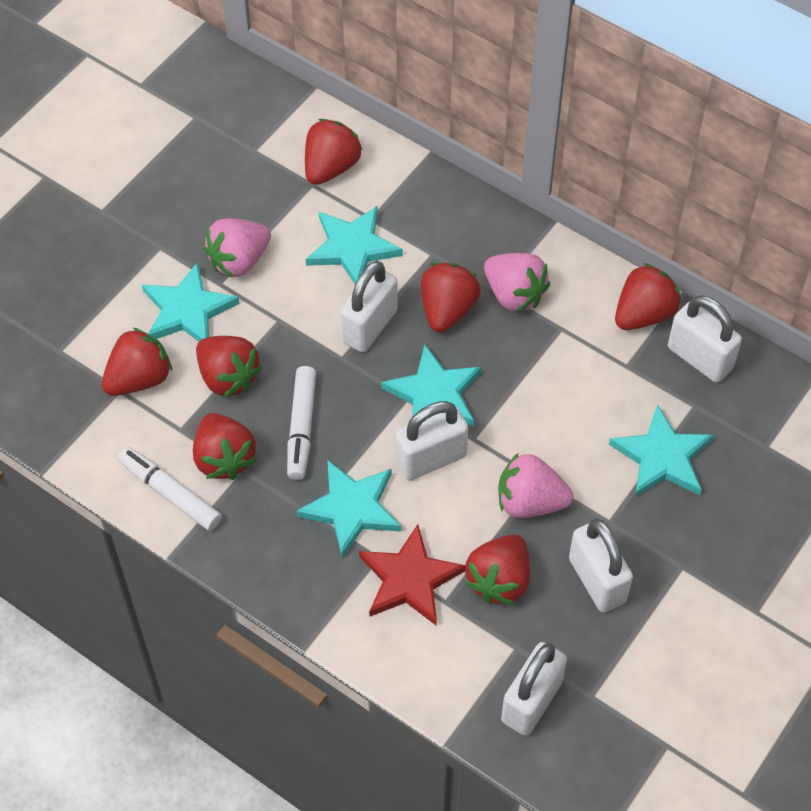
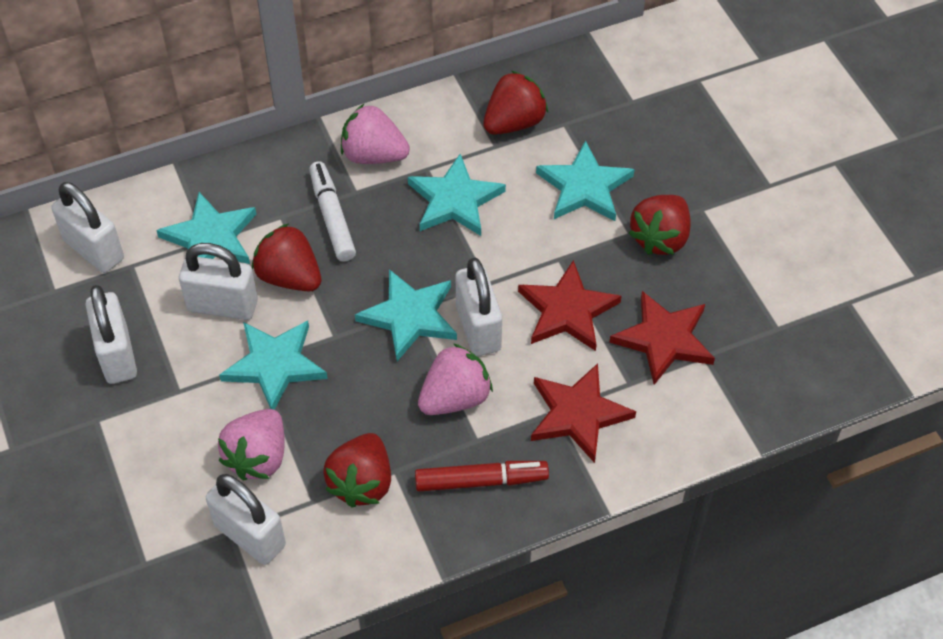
red marker: none = 0 -> [415,461,549,492] = 1
red star: [359,524,466,626] = 1 -> [518,260,622,351] [531,363,636,463] [609,291,715,385] = 3
red strawberry: [102,327,172,396] [193,413,256,480] [196,336,262,398] [305,119,363,185] [421,263,481,333] [464,534,530,605] [615,263,681,330] = 7 -> [252,223,321,291] [323,433,391,508] [483,71,548,135] [629,195,691,255] = 4
white marker: [118,447,222,531] [287,366,316,480] = 2 -> [309,161,356,262] = 1

